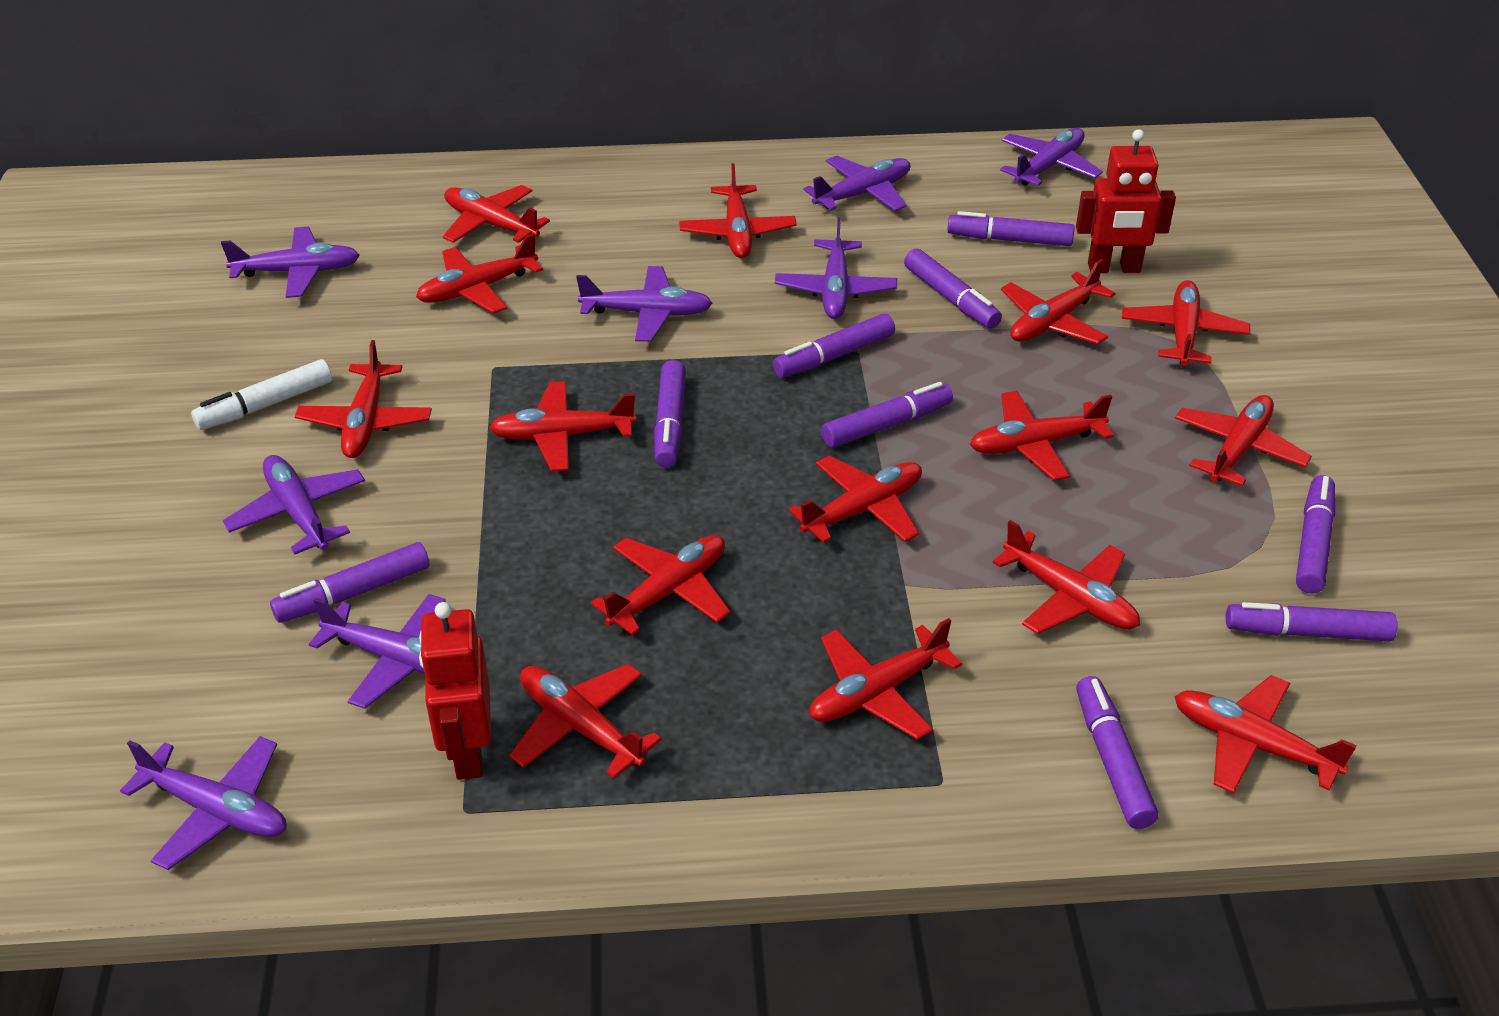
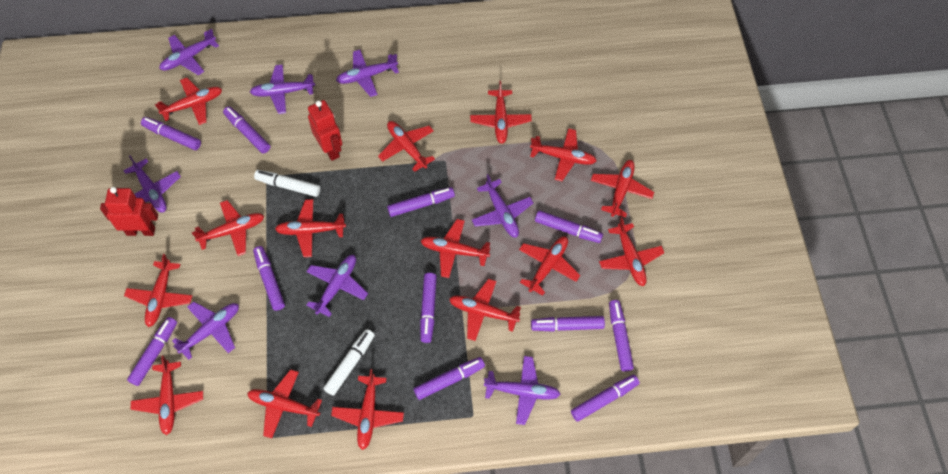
purple marker: [270,542,430,623] [654,360,686,467] [773,313,895,378] [822,382,953,448] [904,248,1002,329] [947,211,1075,246] [1076,676,1159,829] [1226,602,1397,642] [1296,475,1335,593] = 9 -> [127,317,177,386] [141,117,201,150] [223,106,270,154] [253,246,285,311] [387,187,455,217] [414,357,485,400] [420,273,437,343] [531,316,605,332] [535,211,603,243] [571,375,639,422] [609,300,634,372] = 11
white marker: [191,359,332,430] = 1 -> [254,170,320,197] [323,329,375,396] = 2

